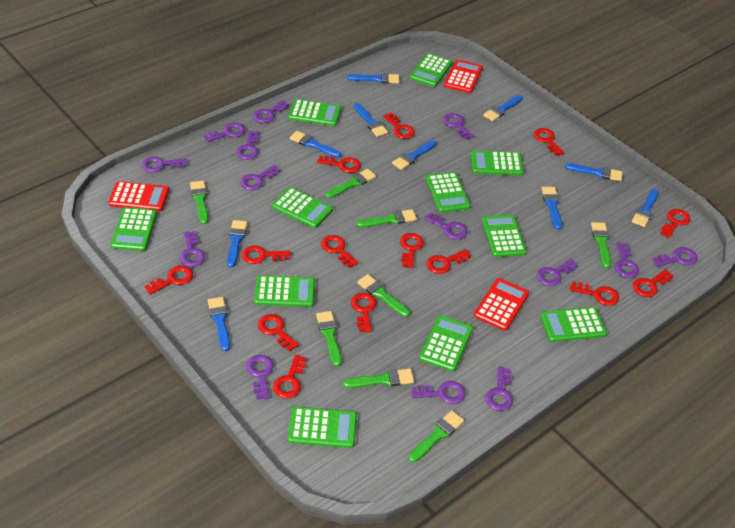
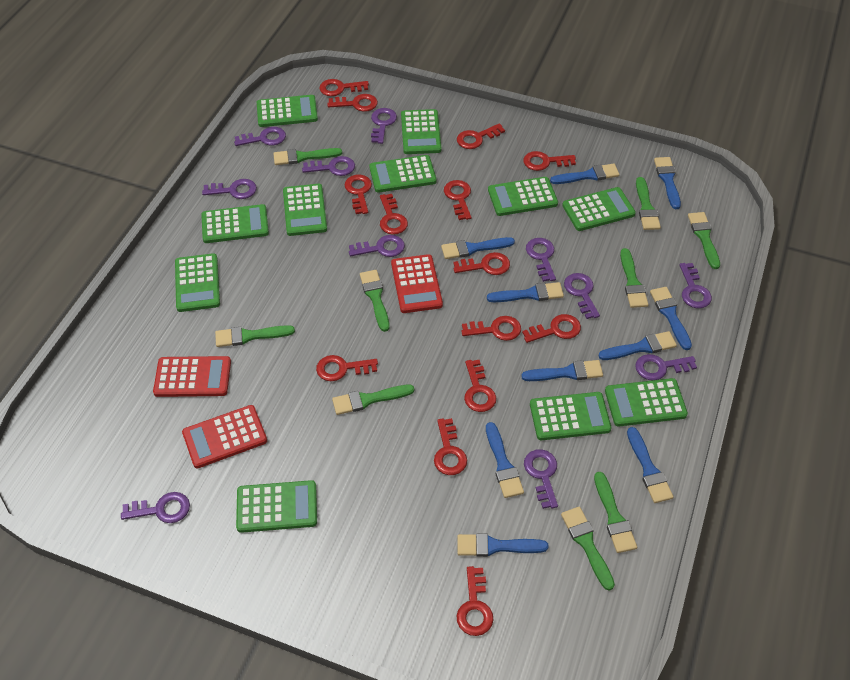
green brush: [190,181,208,224] [316,311,341,366] [325,169,376,198] [343,369,414,388] [356,209,417,227] [357,274,410,317] [408,411,464,463] [591,222,611,268] = 8 -> [215,325,295,347] [273,148,342,165] [332,385,414,415] [360,270,390,332] [561,507,615,591] [594,472,637,553] [620,248,649,308] [636,177,661,230] [688,212,720,269] = 9
purple key: [142,157,187,172] [180,231,205,267] [204,123,245,143] [236,131,259,160] [240,165,281,190] [246,355,274,399] [253,100,289,123] [411,381,465,404] [424,212,467,239] [443,113,474,139] [485,366,513,411] [537,259,578,286] [615,242,639,278] [652,247,697,267] = 14 -> [121,492,190,523] [202,179,257,199] [234,127,286,146] [302,156,355,176] [349,235,405,257] [371,108,397,144] [524,449,558,509] [526,238,556,282] [564,273,600,319] [635,354,697,380] [679,263,712,308] = 11

